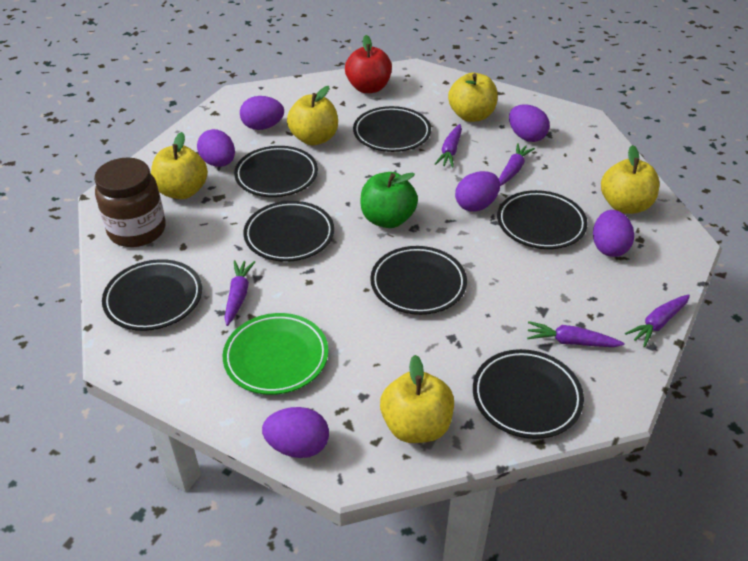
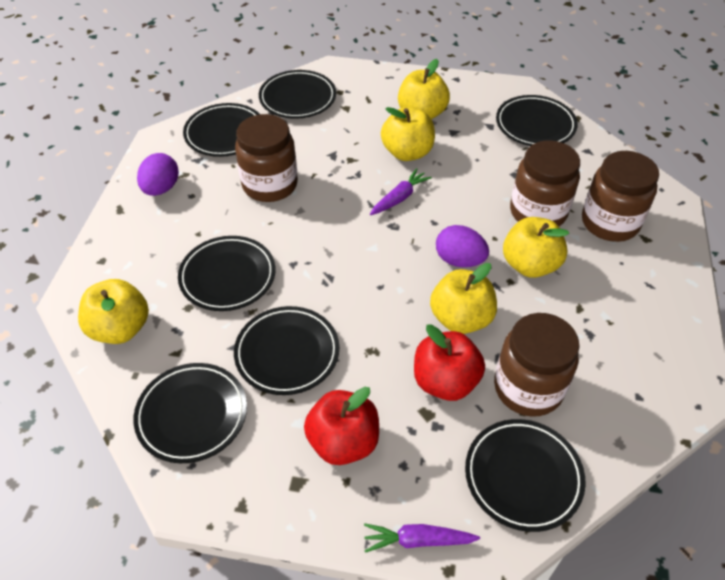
brown jar: [94,157,166,247] = 1 -> [235,114,298,202] [494,313,580,417] [510,140,580,226] [582,151,659,242] = 4
green apple: [360,172,418,228] = 1 -> none = 0
green plate: [223,313,328,395] = 1 -> none = 0
purple carrot: [224,260,255,326] [435,124,462,168] [499,143,535,186] [527,321,625,347] [625,294,690,347] = 5 -> [364,523,480,553] [370,168,432,215] = 2
purple egg: [197,129,235,167] [240,96,284,130] [262,407,329,458] [455,171,500,212] [509,105,550,142] [593,210,634,257] = 6 -> [137,153,179,196] [436,225,489,267] = 2
red apple: [345,35,392,93] = 1 -> [304,387,379,465] [414,324,485,401] = 2

